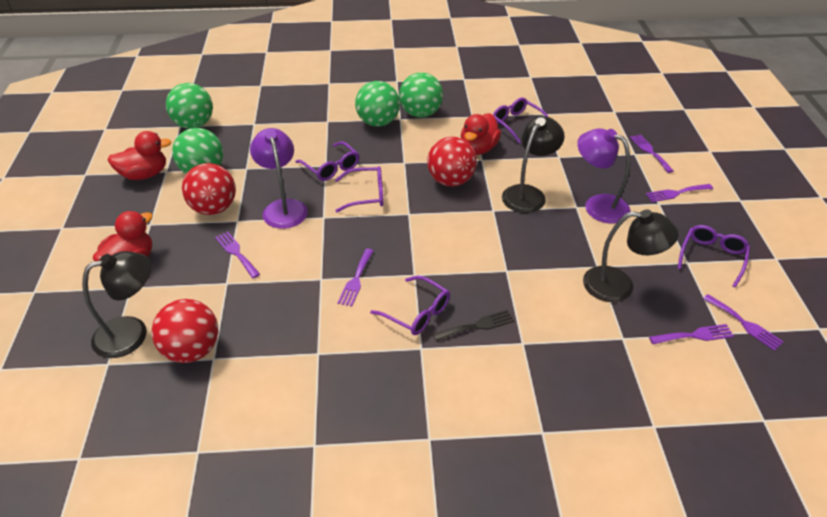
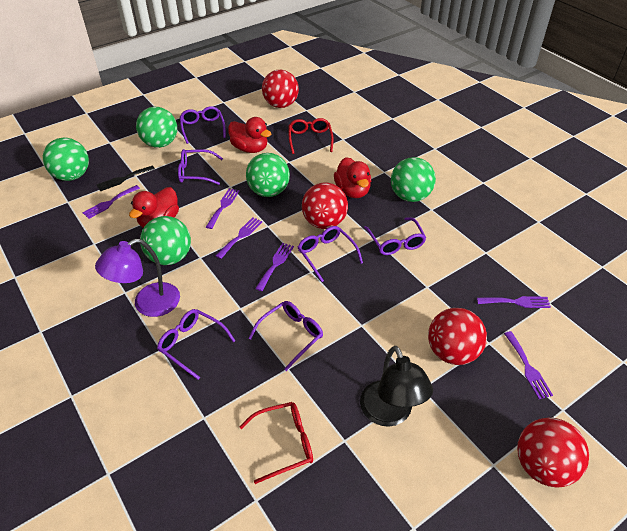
black lamp: [82,251,151,358] [502,116,565,213] [583,210,679,302] = 3 -> [360,346,433,427] = 1
green ball: [166,83,213,129] [172,128,223,174] [355,81,400,127] [399,72,443,118] = 4 -> [43,138,89,181] [136,107,177,148] [140,216,191,265] [246,153,290,197] [391,157,436,202] = 5
purple glasses: [295,141,359,181] [335,166,384,212] [370,276,450,335] [493,97,548,144] [677,225,750,288] = 5 -> [157,309,235,380] [178,149,223,185] [180,106,226,144] [249,301,323,371] [298,226,363,282] [364,217,426,255] = 6
purple lamp: [250,128,308,229] [577,128,630,224] = 2 -> [95,239,180,317] = 1
red ball: [152,299,218,363] [182,163,236,215] [427,137,477,186] = 3 -> [262,70,299,108] [302,183,348,229] [428,308,487,365] [517,418,589,488] = 4
red glasses: none = 0 -> [239,402,313,484] [289,118,334,154] = 2

